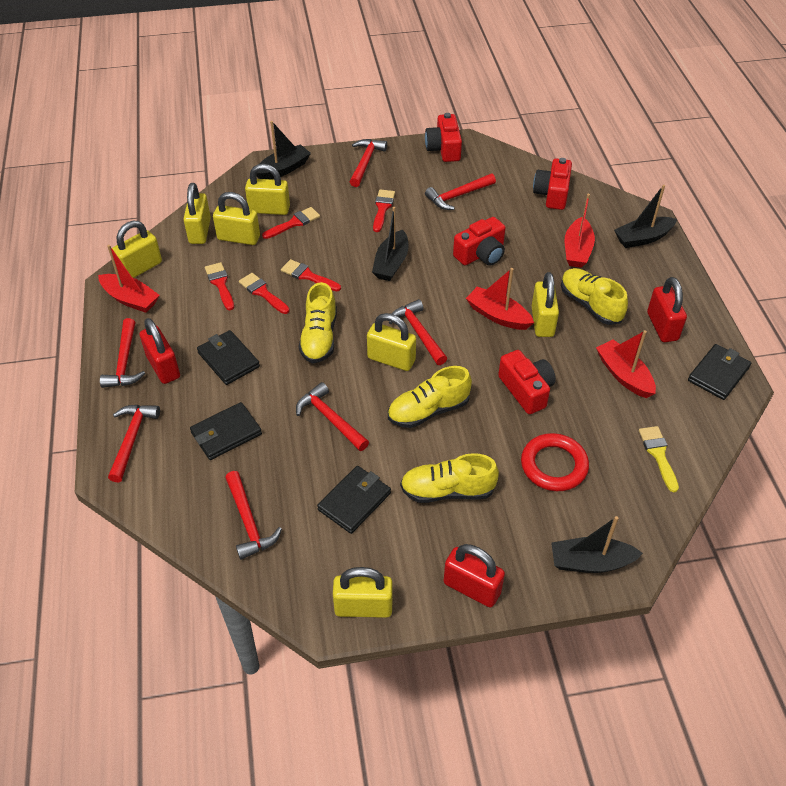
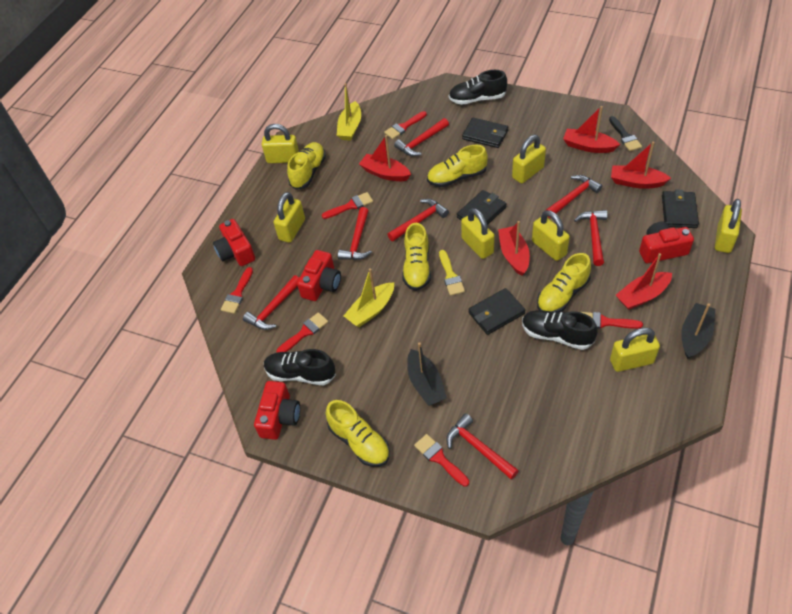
black boat: [256,121,311,179] [372,207,408,281] [551,516,643,573] [614,185,677,248] = 4 -> [407,342,447,406] [681,303,715,359] = 2
black brush: none = 0 -> [609,116,642,151] = 1
black shoe: none = 0 -> [264,349,336,385] [449,70,507,105] [522,310,597,350] = 3
red boat: [98,245,160,313] [466,268,534,330] [564,194,595,268] [596,330,656,398] = 4 -> [359,135,411,181] [498,221,530,276] [563,106,620,153] [611,142,671,189] [616,253,672,310] = 5
red brush: [205,262,234,310] [239,273,290,314] [262,207,320,239] [281,259,341,291] [373,189,395,232] = 5 -> [221,267,253,314] [277,312,328,352] [322,192,373,219] [384,111,427,139] [414,434,469,487] [581,312,643,329] = 6
red padlock: [140,318,180,384] [444,544,505,607] [647,277,687,342] = 3 -> none = 0
red ring: [521,433,589,491] = 1 -> none = 0
yellow boat: none = 0 -> [337,83,361,141] [344,268,394,327] = 2
yellow shoe: [299,282,337,363] [388,366,472,428] [400,453,499,503] [561,268,628,325] = 4 -> [287,142,326,190] [326,400,390,467] [402,223,431,291] [427,145,488,187] [537,253,591,312] = 5

